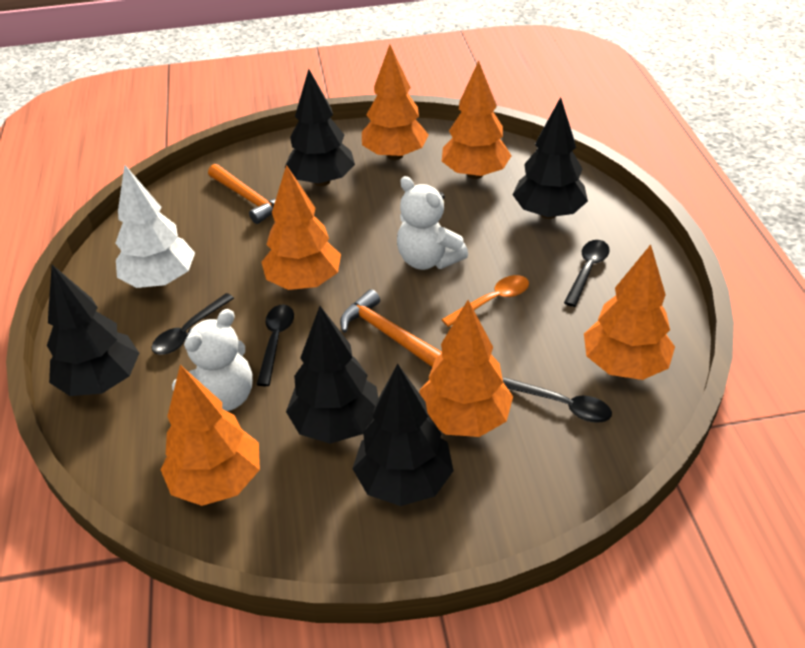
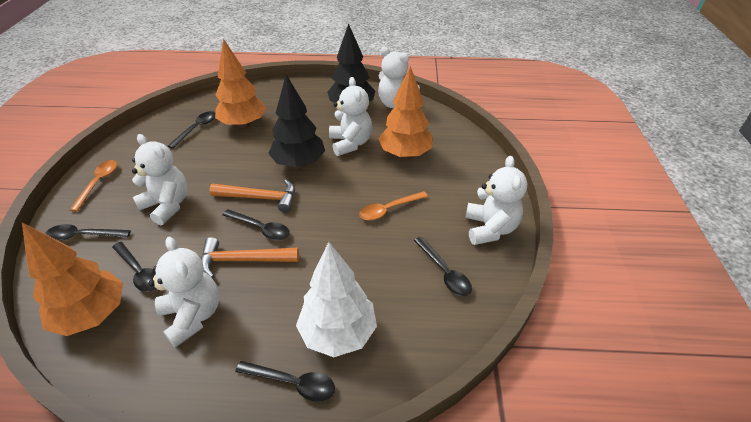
black spoon: [151,293,234,355] [257,304,294,386] [503,377,612,423] [564,240,610,307] = 4 -> [45,224,131,241] [112,242,156,292] [168,111,215,149] [222,209,290,240] [235,361,335,402] [414,236,472,296] = 6
black tree: [47,265,139,396] [285,69,355,186] [286,306,378,444] [352,364,453,506] [512,97,588,219] = 5 -> [268,74,325,168] [327,24,375,103] = 2
orange spoon: [441,275,529,327] = 1 -> [70,160,117,212] [359,191,428,220] = 2
orange tree: [160,365,260,506] [261,165,341,290] [362,45,429,160] [419,300,513,437] [442,61,512,179] [584,245,675,380] = 6 -> [22,222,123,336] [215,39,266,128] [378,66,432,159] = 3
white teddy bear: [172,309,253,411] [397,176,468,270] = 2 -> [132,134,188,225] [148,237,219,348] [329,77,372,156] [378,47,420,108] [465,156,527,245] = 5

